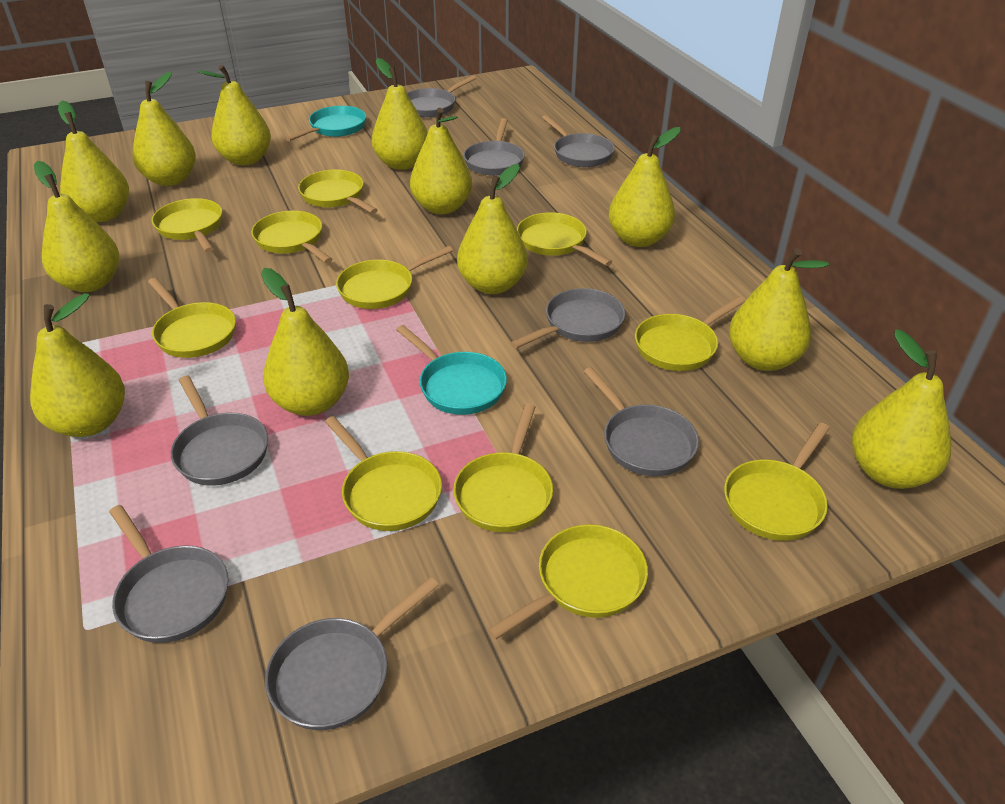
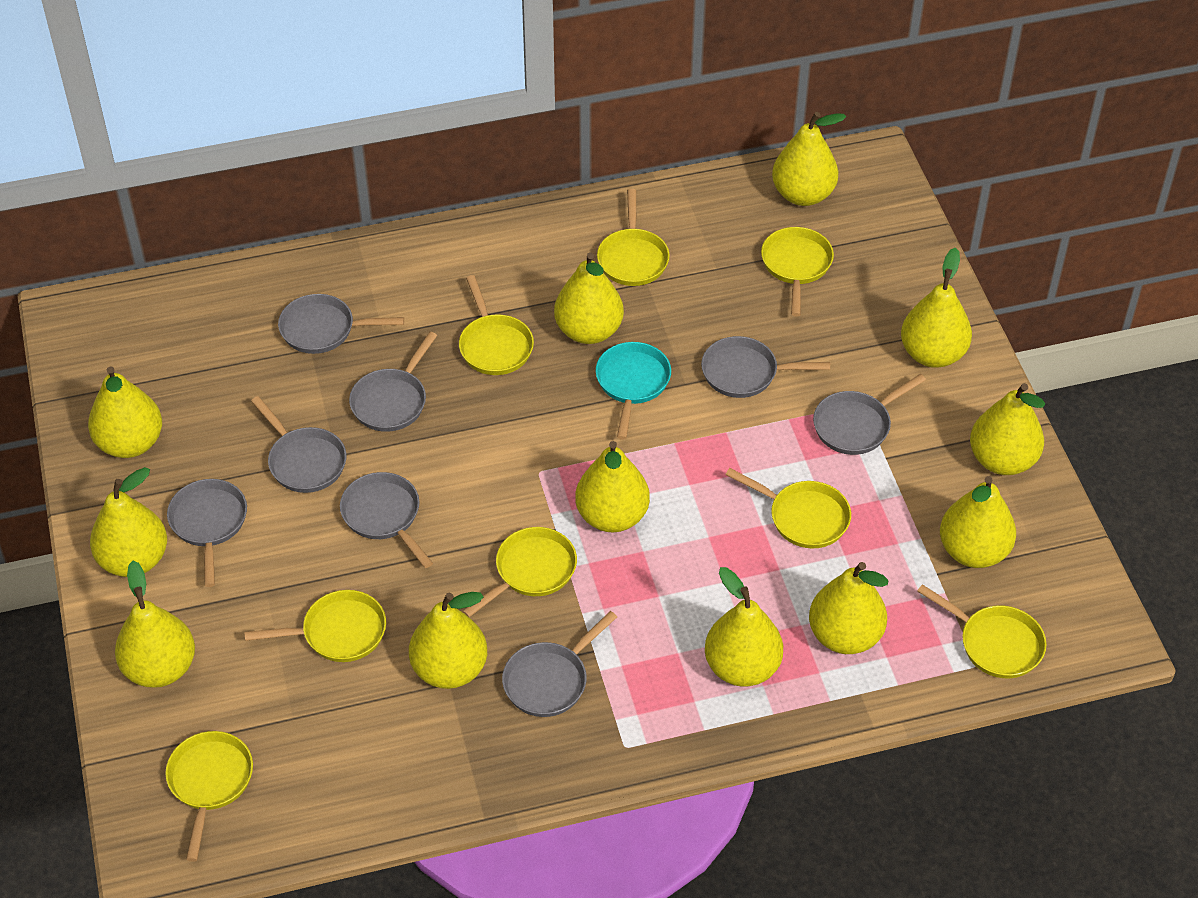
turquoise pan: [285,106,366,141] [396,325,507,415] = 2 -> [595,342,671,440] = 1
yellow pan: [148,278,236,358] [152,198,222,253] [251,211,332,263] [298,169,378,214] [325,416,442,531] [336,246,453,309] [453,403,553,532] [487,524,648,640] [517,212,612,266] [635,296,746,371] [724,422,830,541] = 11 -> [165,731,253,862] [244,590,386,662] [459,275,534,375] [462,527,577,617] [597,189,670,286] [725,468,851,549] [761,227,834,316] [917,584,1047,678] = 8

